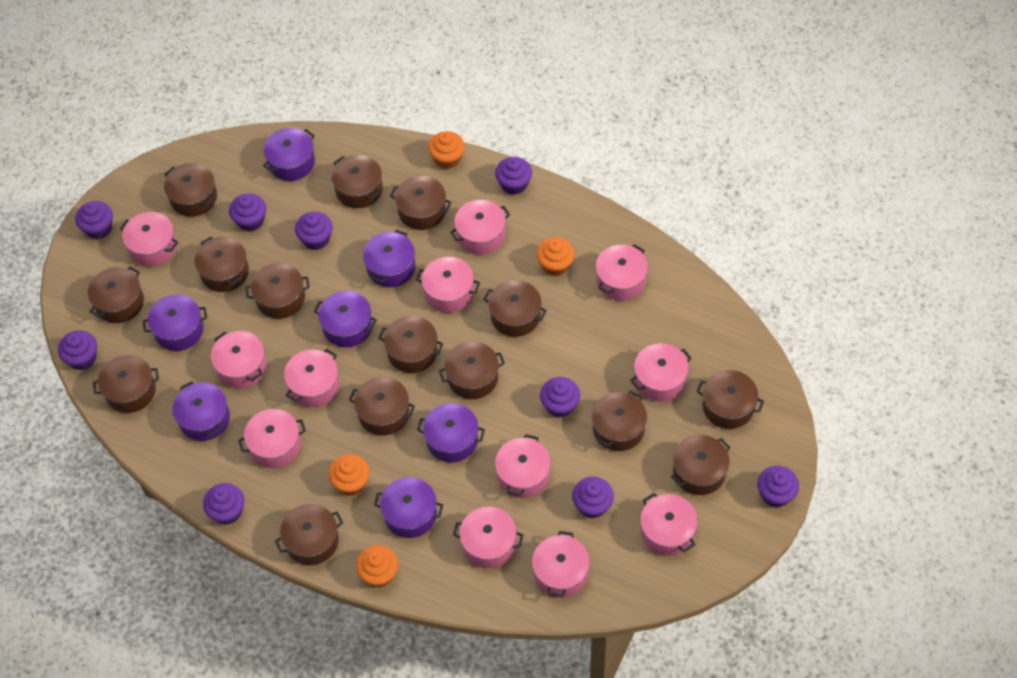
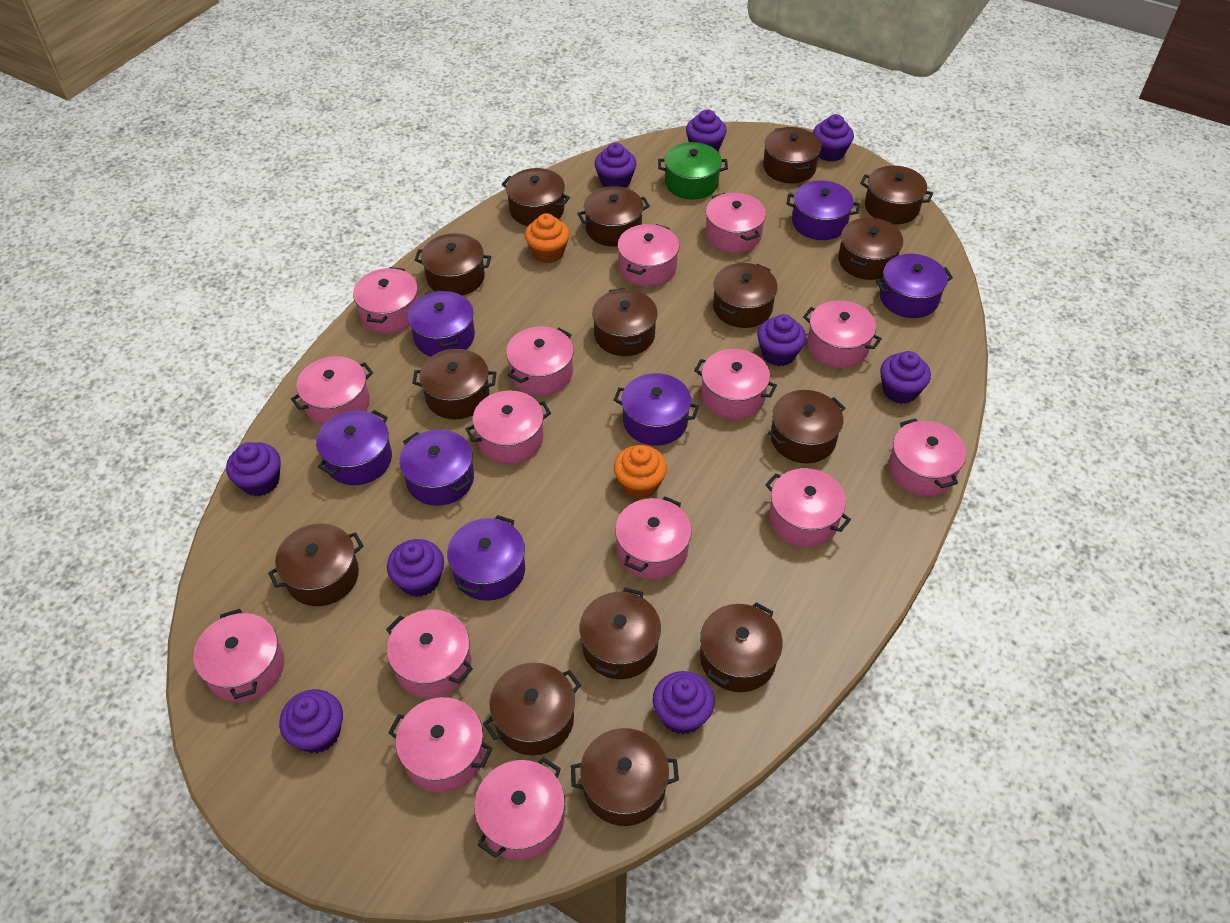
green pot: none = 0 -> [658,142,728,200] = 1
orange cupcake: [329,454,370,496] [356,545,398,587] [428,131,465,169] [536,237,575,276] = 4 -> [525,213,569,263] [614,445,667,499] = 2
pink pot: [120,212,178,267] [211,331,267,388] [238,409,306,468] [284,349,340,407] [416,257,480,313] [450,200,510,255] [453,507,524,568] [495,434,551,498] [532,531,590,598] [595,244,648,301] [630,343,692,402] [640,493,698,556] = 12 -> [193,609,284,702] [291,356,373,426] [353,267,418,334] [386,609,473,698] [389,697,493,793] [466,390,551,464] [474,757,565,860] [506,326,574,396] [615,496,692,579] [618,224,679,287] [694,349,777,420] [706,193,766,253] [765,468,851,547] [803,300,882,368] [888,418,966,496] = 15

